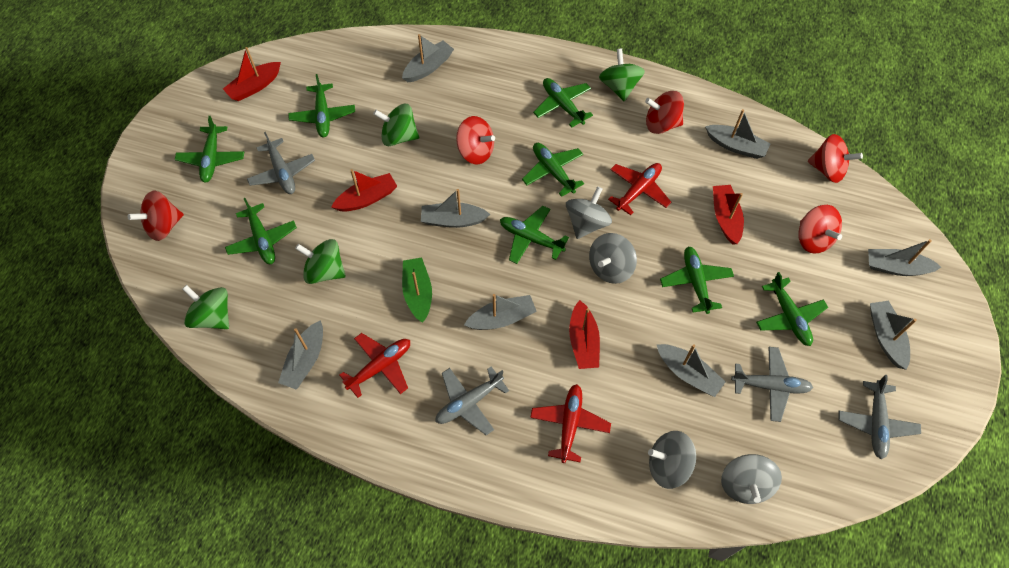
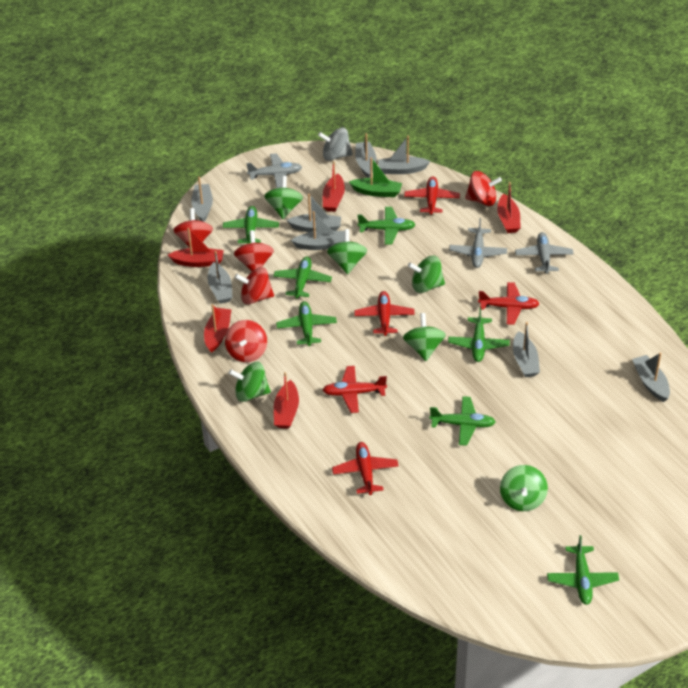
green plane: [175,116,244,183] [225,198,297,264] [288,74,355,137] [500,206,569,264] [522,143,584,197] [533,78,593,128] [660,247,734,314] [756,272,828,346] = 8 -> [223,206,279,244] [273,256,332,299] [276,301,337,346] [357,207,416,245] [430,396,495,446] [448,307,510,362] [547,535,619,605] = 7
green spinning top: [182,285,229,329] [295,239,346,284] [373,104,419,146] [599,48,645,101] = 4 -> [229,362,271,402] [264,176,303,219] [327,229,367,274] [403,313,446,361] [408,256,445,293] [500,465,548,511] = 6
grey plane: [247,132,315,194] [435,367,509,435] [731,347,813,422] [839,375,921,459] = 4 -> [246,153,302,188] [449,218,507,268] [515,232,573,274] = 3
grey spinning top: [566,186,612,239] [589,233,637,284] [648,431,696,489] [721,454,782,504] = 4 -> [318,128,353,161] = 1
red boat: [223,47,281,101] [331,169,397,212] [569,300,600,369] [713,185,744,244] = 4 -> [168,228,224,267] [204,304,231,353] [274,372,299,429] [323,161,345,212] [497,182,521,233] = 5
red plane: [339,333,410,398] [530,384,611,463] [608,163,671,215] = 3 -> [323,366,387,413] [332,442,399,495] [354,291,415,336] [404,176,460,215] [478,282,540,325] = 5

